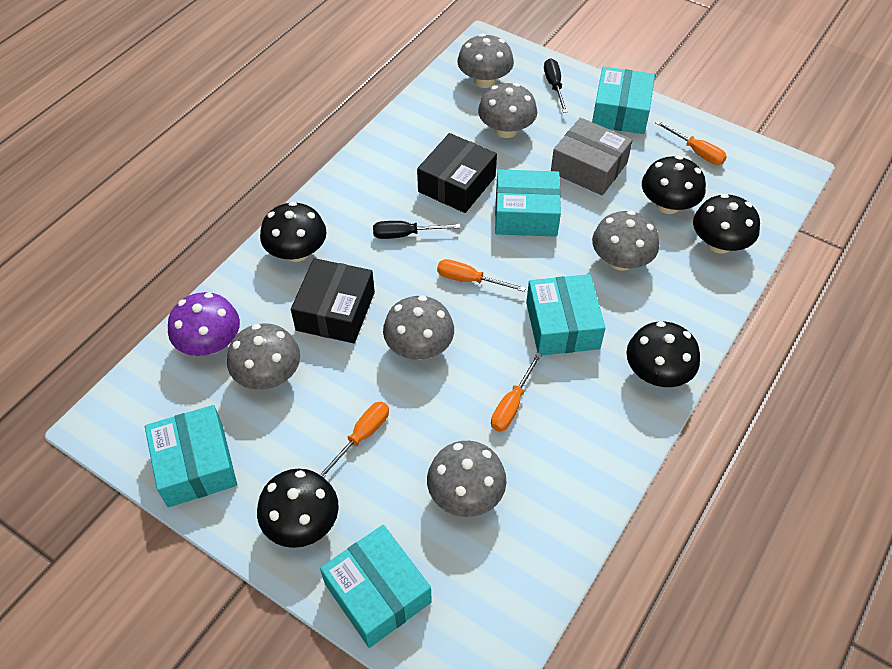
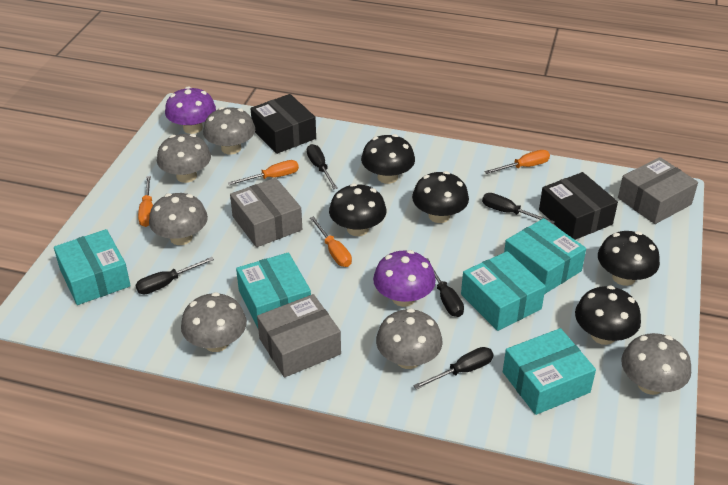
black screwdriver: [373,221,461,239] [544,58,568,113] = 2 -> [136,257,214,294] [307,144,338,189] [413,347,493,390] [426,258,464,317] [482,193,555,224] = 5
grey box: [551,118,633,196] = 1 -> [230,178,302,247] [257,294,341,377] [618,157,698,224] = 3
purple mushroom: [168,292,240,356] = 1 -> [165,87,216,134] [373,250,436,307] = 2

